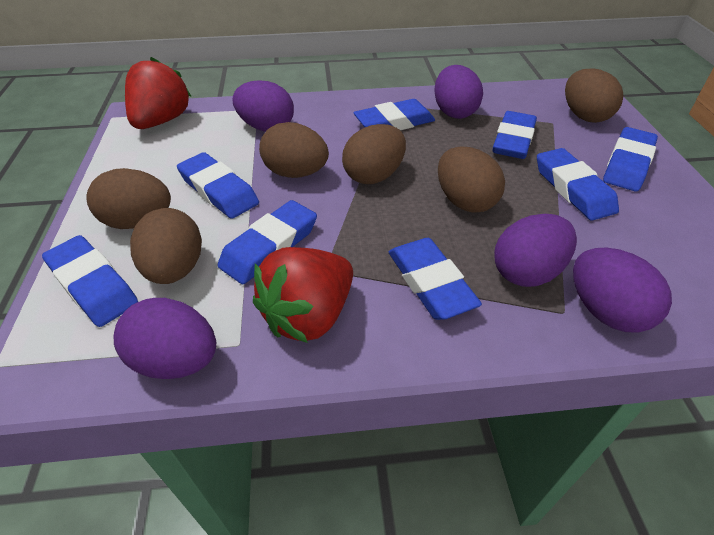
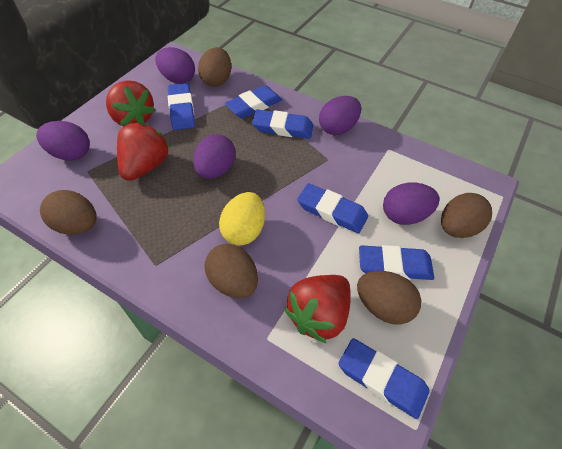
blue eraser: [42,235,138,327] [177,152,259,219] [218,200,317,284] [353,99,435,130] [389,238,482,320] [493,111,537,159] [537,148,619,221] [603,127,658,191] = 8 -> [168,83,195,130] [225,85,282,118] [252,110,313,139] [297,183,368,233] [338,338,430,419] [359,245,434,280] = 6
brown egg: [87,168,171,229] [130,208,202,284] [259,122,329,178] [342,124,406,184] [438,146,505,213] [565,68,623,123] = 6 -> [40,190,96,235] [198,47,231,87] [205,244,258,298] [357,271,421,325] [441,193,492,238] = 5
red strawberry: [125,57,192,129] [253,247,353,343] = 2 -> [106,80,155,126] [117,122,170,181] [284,275,351,344] = 3
yellow egg: none = 0 -> [219,192,265,246] = 1

